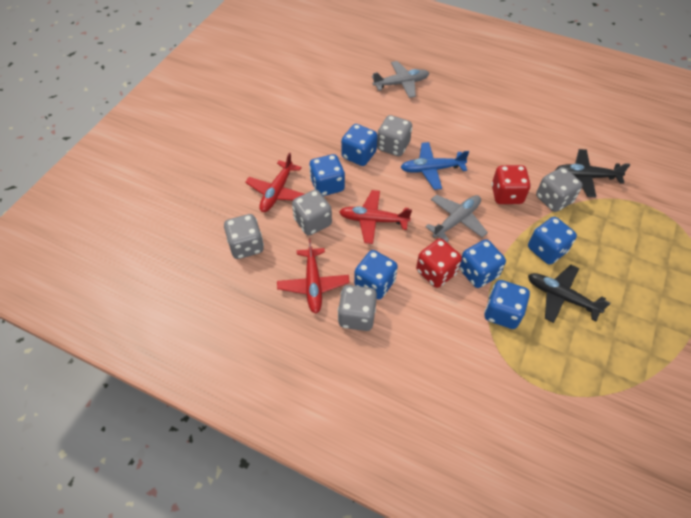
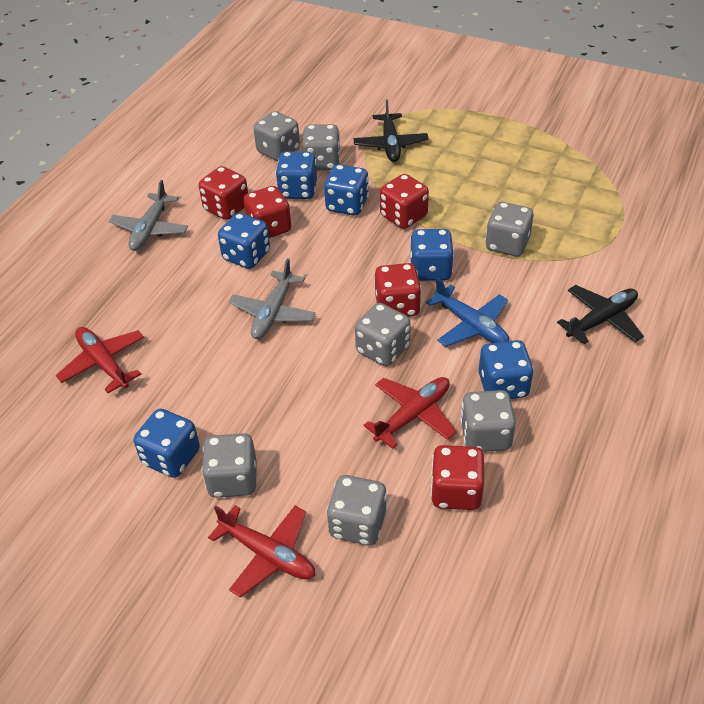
grey dice: [224,214,264,259] [292,190,332,235] [338,285,377,331] [377,115,412,156] [536,167,583,212] = 5 -> [202,433,257,498] [254,111,300,161] [302,124,341,170] [326,475,387,546] [355,303,411,366] [460,390,516,452] [485,202,534,257] = 7
red dice: [416,239,462,288] [491,165,531,204] = 2 -> [199,166,248,220] [243,186,291,238] [375,263,422,317] [380,174,429,229] [430,445,484,510] = 5

